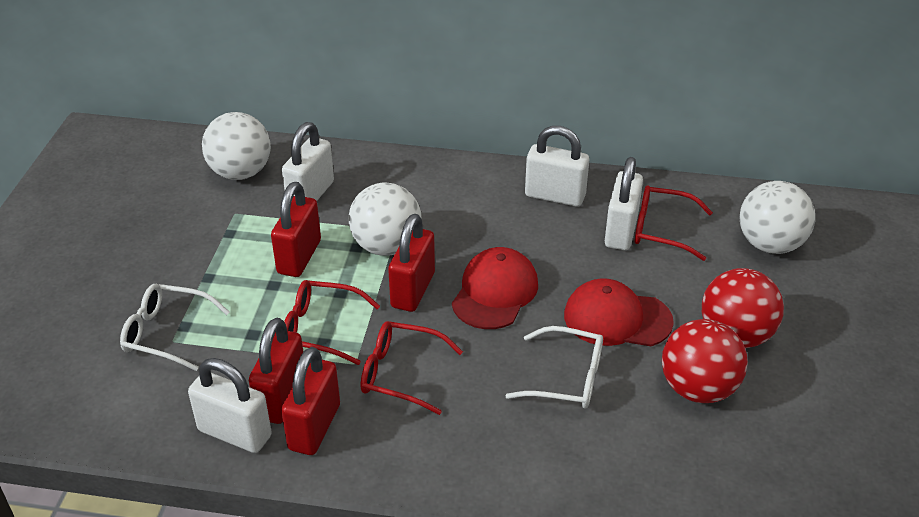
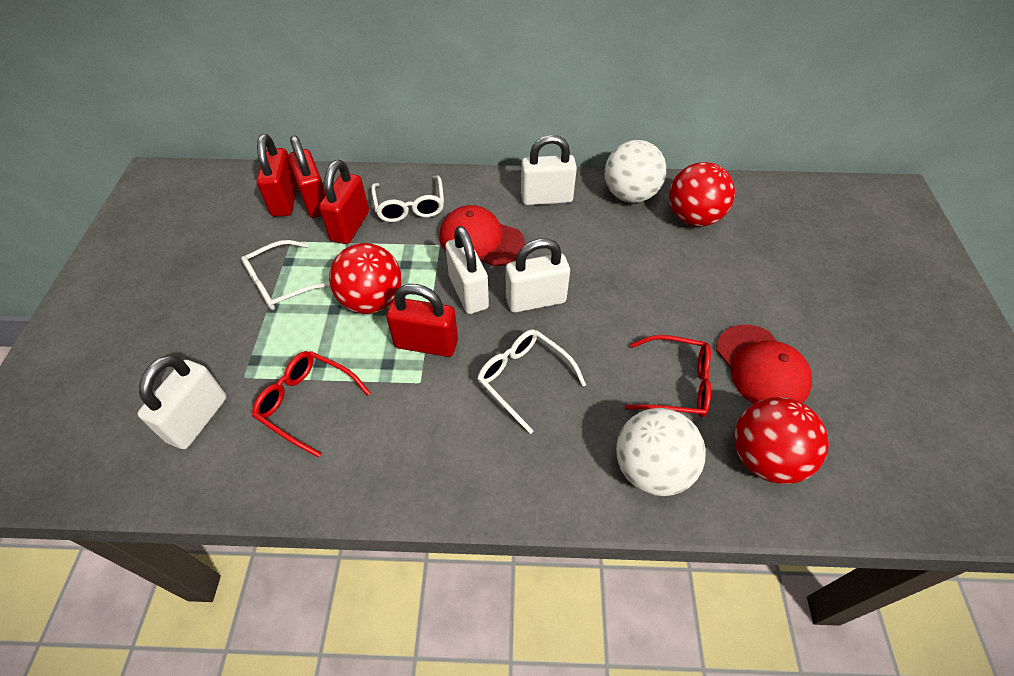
red ball: [662,319,748,403] [702,268,784,348] = 2 -> [329,243,401,314] [669,162,735,227] [734,397,829,484] = 3
red glasses: [284,280,380,365] [361,321,463,415] [635,185,713,261] = 3 -> [252,351,371,458] [625,335,711,417] = 2
white ball: [202,112,271,180] [349,183,421,255] [739,181,815,254] = 3 -> [604,140,666,203] [616,408,706,496] = 2
white glasses: [120,284,230,371] [505,326,603,409] = 2 -> [241,240,330,310] [371,175,444,222] [477,329,586,434] = 3

